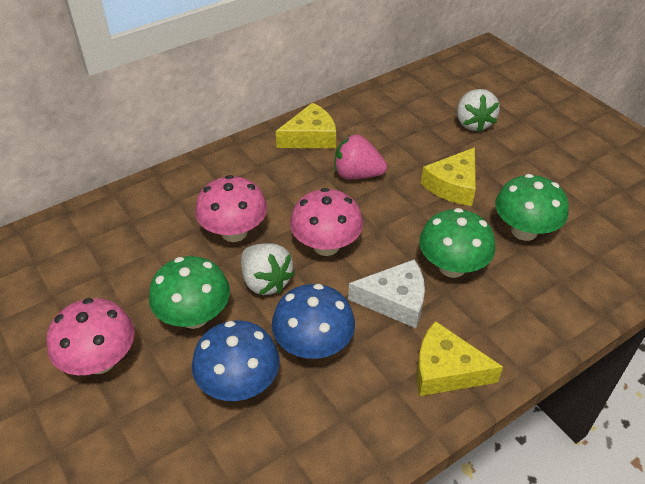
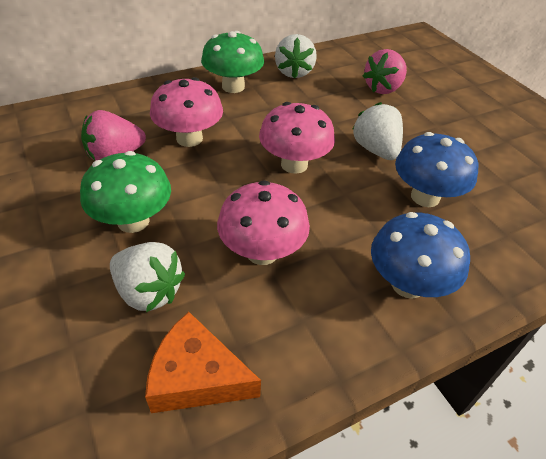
green mushroom: [149,256,230,329] [419,208,495,278] [495,174,569,241] = 3 -> [80,151,171,233] [201,31,264,93] = 2
orange cheese: none = 0 -> [145,312,261,413] = 1
pink strawberry: [335,135,387,179] = 1 -> [81,110,146,161] [363,49,407,94] = 2
white cheese: [348,259,425,328] = 1 -> none = 0
white strawberry: [241,243,295,295] [457,89,500,132] = 2 -> [110,242,185,312] [275,34,317,79] [352,102,403,160] = 3
yellow cheese: [276,102,336,148] [417,321,503,396] [421,147,476,206] = 3 -> none = 0

